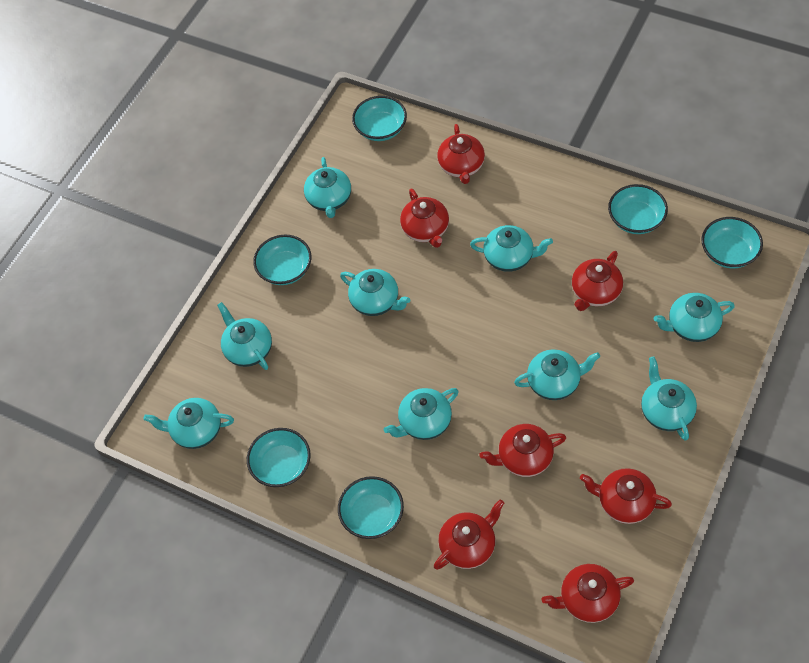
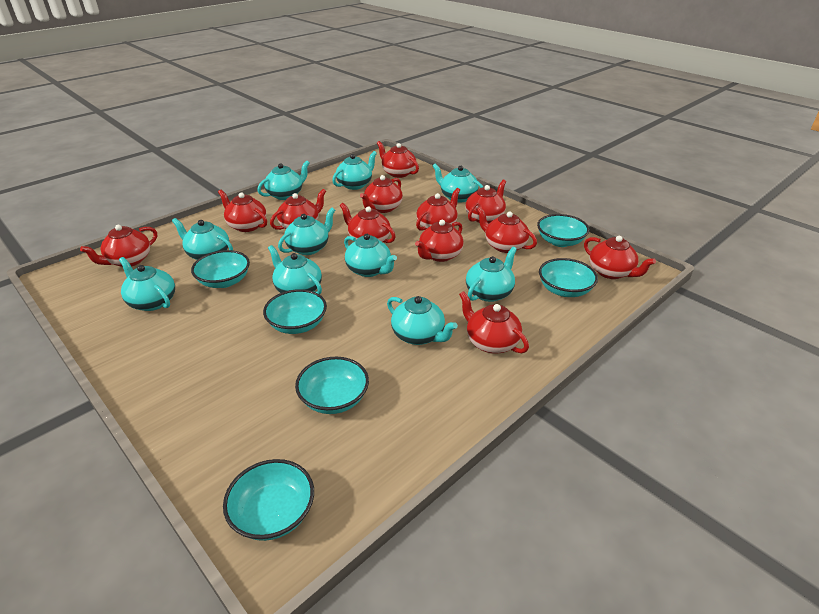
red teapot: [400,189,449,248] [434,500,504,570] [437,124,485,184] [479,424,566,477] [542,564,634,623] [572,251,623,311] [580,468,672,524] = 7 -> [80,225,157,267] [218,189,267,232] [270,189,326,230] [340,203,396,243] [360,175,403,213] [377,141,419,178] [415,220,464,262] [416,188,460,231] [459,291,529,354] [465,179,506,224] [476,207,537,253] [584,236,656,279] = 12
turquoise teapot: [143,398,234,449] [217,302,272,370] [304,157,351,218] [340,269,410,316] [384,388,459,440] [470,225,553,272] [514,349,600,400] [641,356,697,441] [654,293,735,342] = 9 -> [119,257,175,311] [172,218,233,260] [257,161,309,200] [268,245,322,295] [278,208,335,255] [332,151,377,190] [344,234,397,277] [387,296,458,345] [433,164,483,202] [466,247,517,302] = 10

